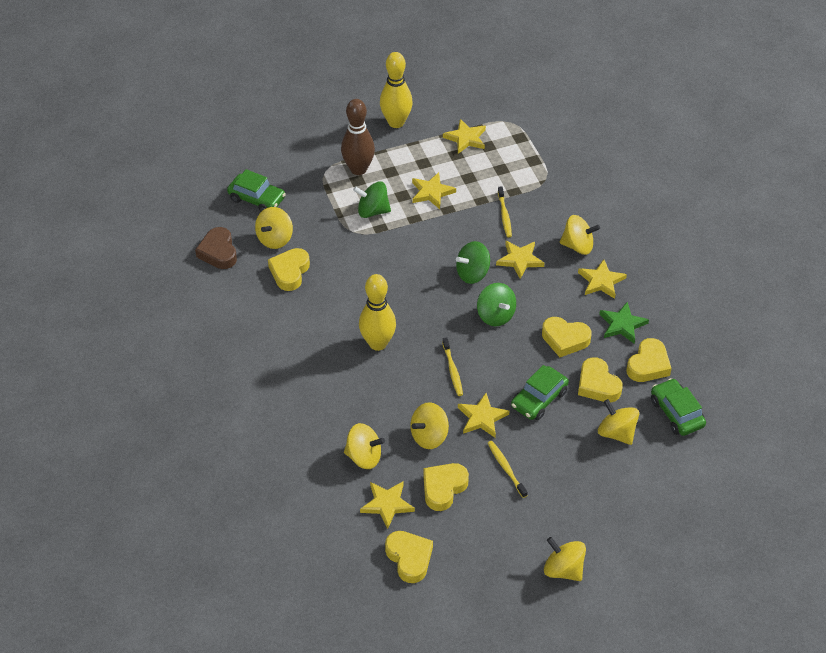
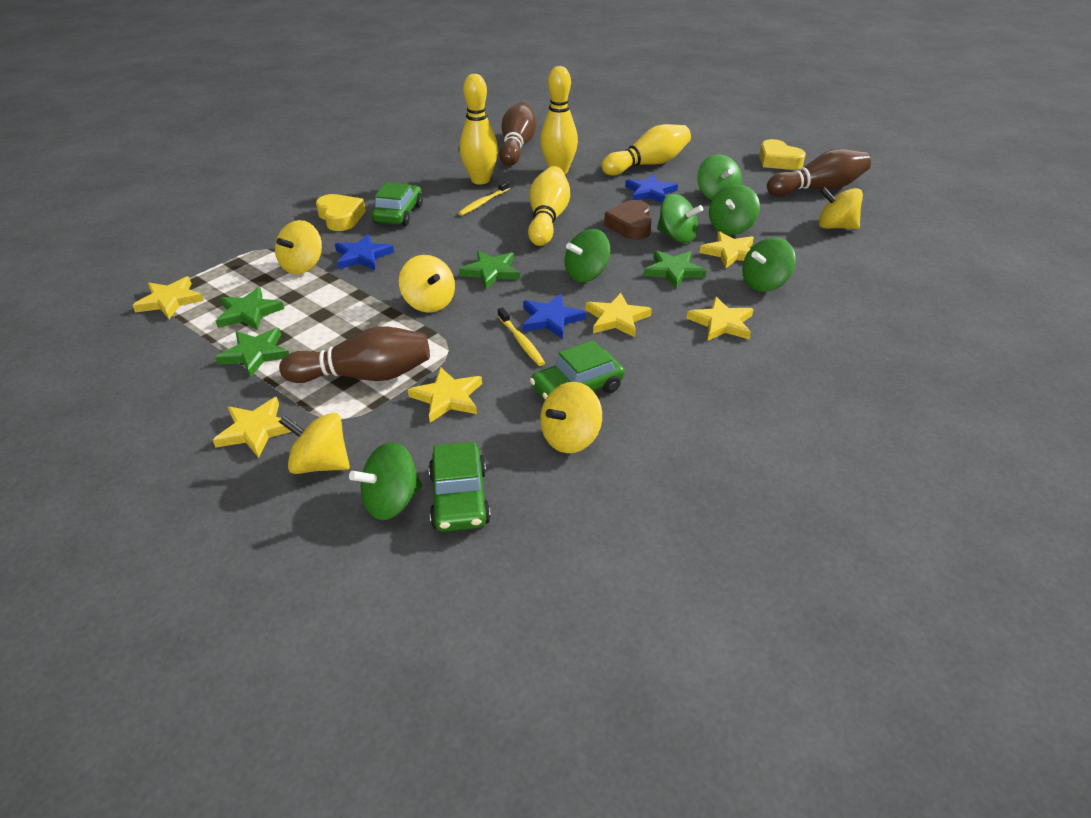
blue star: none = 0 -> [335,234,394,270] [522,294,586,339] [625,174,678,203] = 3
brown bowling pin: [341,99,375,175] = 1 -> [279,326,430,383] [499,102,536,166] [767,149,871,196] = 3
green spinning top: [353,181,391,218] [456,241,490,284] [477,283,516,326] = 3 -> [349,442,423,520] [564,229,610,282] [657,194,703,243] [697,155,742,200] [709,184,760,235] [742,237,796,292] = 6
green star: [599,302,649,344] = 1 -> [215,328,289,377] [216,287,284,330] [459,251,520,289] [644,250,707,289] = 4
yellow bowling pin: [359,274,396,351] [380,52,413,128] = 2 -> [460,74,498,185] [528,166,570,246] [540,66,578,174] [602,124,691,176] = 4
yellow heart: [268,248,310,291] [385,531,433,583] [423,463,469,511] [542,317,592,357] [578,357,623,403] [626,338,672,382] = 6 -> [316,194,366,231] [759,139,806,170] = 2
yellow spinning top: [255,207,293,249] [344,423,385,469] [410,402,449,449] [544,537,586,581] [560,215,600,255] [598,399,639,445] = 6 -> [275,220,322,275] [279,413,350,474] [399,255,455,312] [540,382,602,453] [818,187,863,229] = 5
yellow toothbrush: [442,337,463,396] [488,441,528,498] [498,187,512,237] = 3 -> [458,181,510,216] [498,307,545,366] = 2

